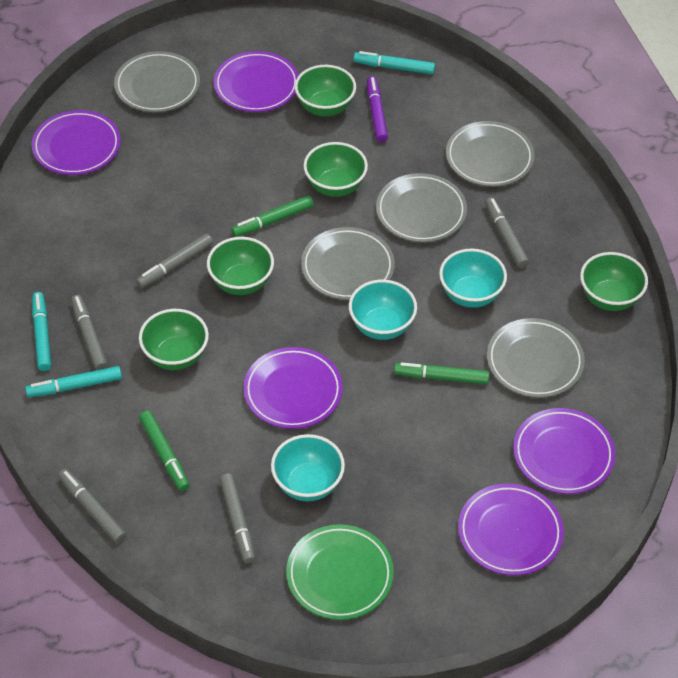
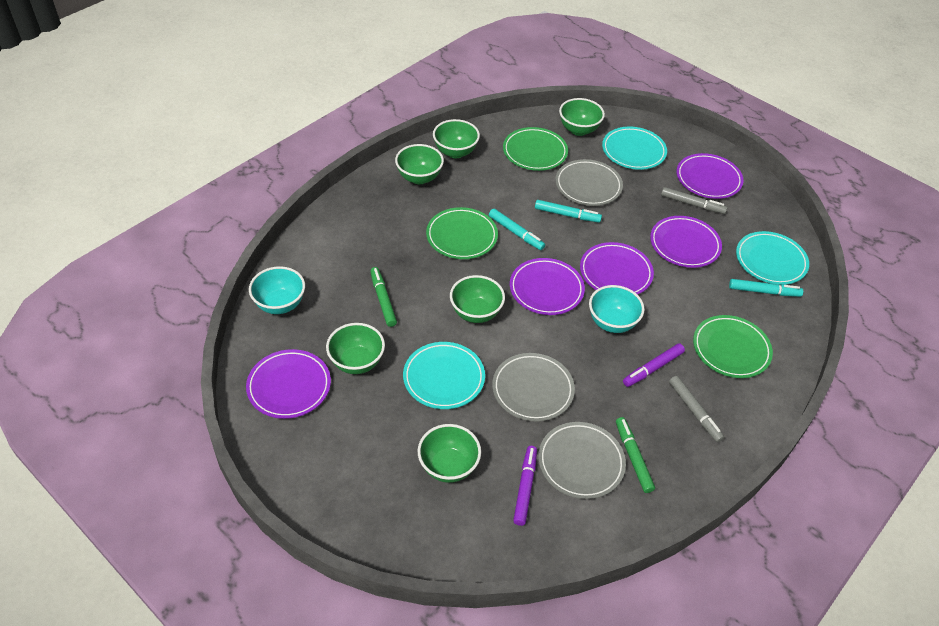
green bowl: [139,309,209,370] [207,237,274,295] [295,65,356,117] [303,142,368,197] [580,252,648,311] = 5 -> [326,323,385,374] [395,144,444,184] [418,424,481,483] [433,119,480,158] [450,275,505,323] [559,98,605,136] = 6
green marker: [139,411,190,491] [231,195,314,237] [394,362,489,384] = 3 -> [370,267,397,327] [616,417,655,493] = 2
green plate: [286,524,394,620] = 1 -> [426,207,498,259] [503,127,568,171] [693,315,773,378] = 3
grey marker: [58,469,126,543] [71,295,108,370] [136,233,213,288] [219,473,255,564] [485,197,529,268] = 5 -> [661,187,728,214] [669,376,724,442] = 2
grey plate: [114,51,200,112] [301,227,395,300] [376,173,467,242] [446,121,535,187] [487,318,585,398] = 5 -> [492,353,575,422] [538,422,626,499] [555,159,623,206] = 3
purple marker: [367,76,388,142] = 1 -> [513,446,537,526] [623,343,685,387] = 2
turquoise bowl: [271,434,345,501] [349,280,417,340] [439,249,507,308] = 3 -> [249,266,305,314] [589,285,645,333] = 2
turquoise plate: none = 0 -> [403,342,485,409] [602,127,667,170] [736,231,809,285] = 3

